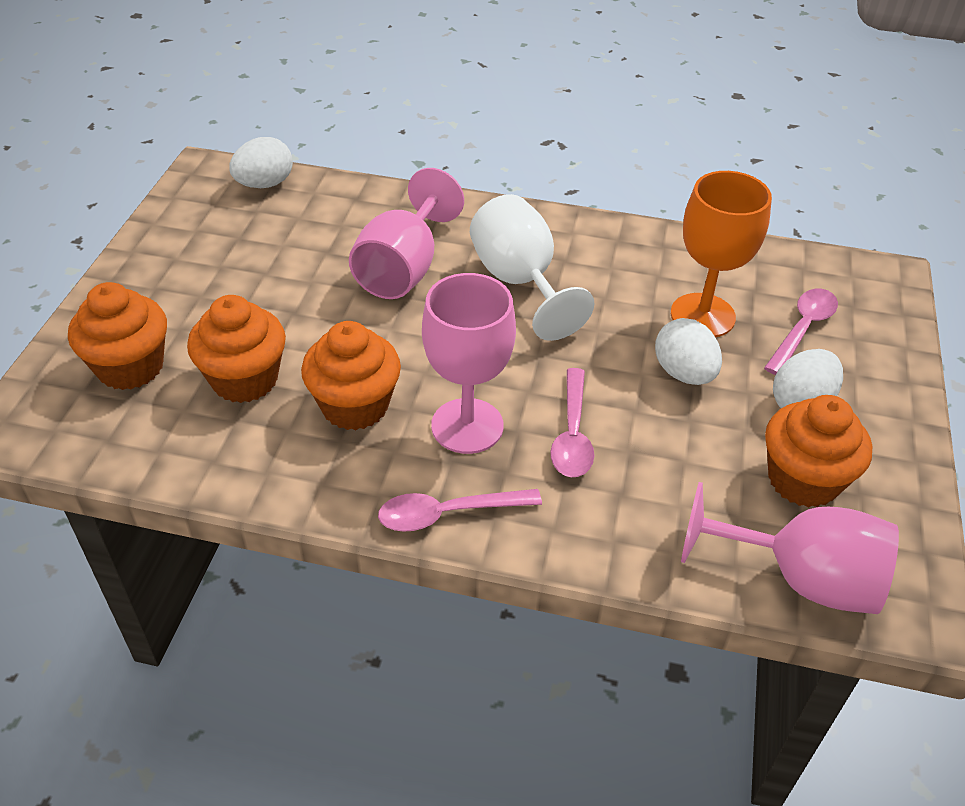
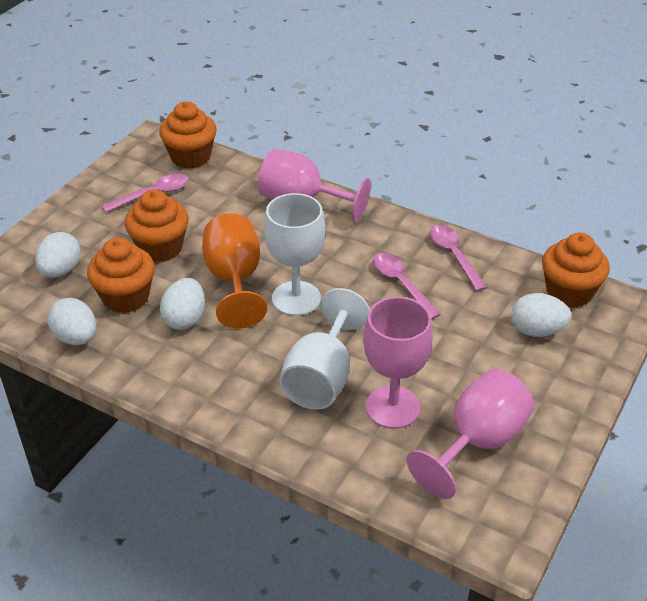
white egg: [229,137,293,188] [655,318,722,385] [773,349,843,408] = 3 -> [35,232,81,278] [47,298,97,345] [160,278,205,330] [511,293,571,337] = 4
white goblet: [470,194,594,341] = 1 -> [264,193,325,316] [279,288,370,410] = 2

